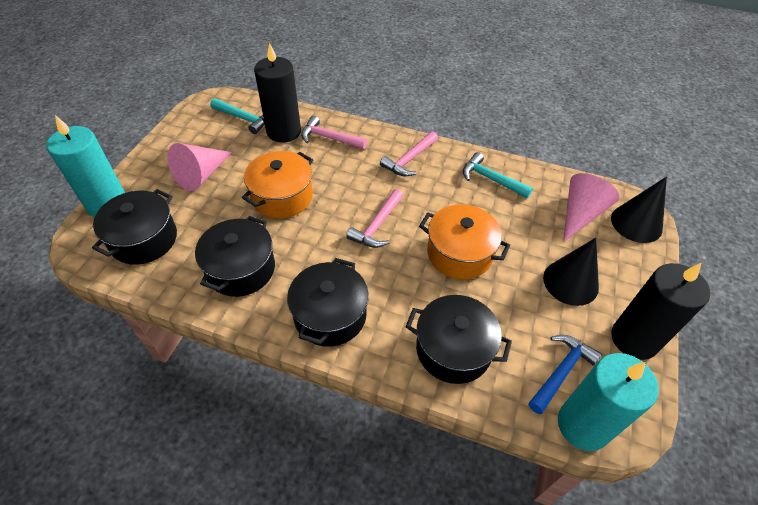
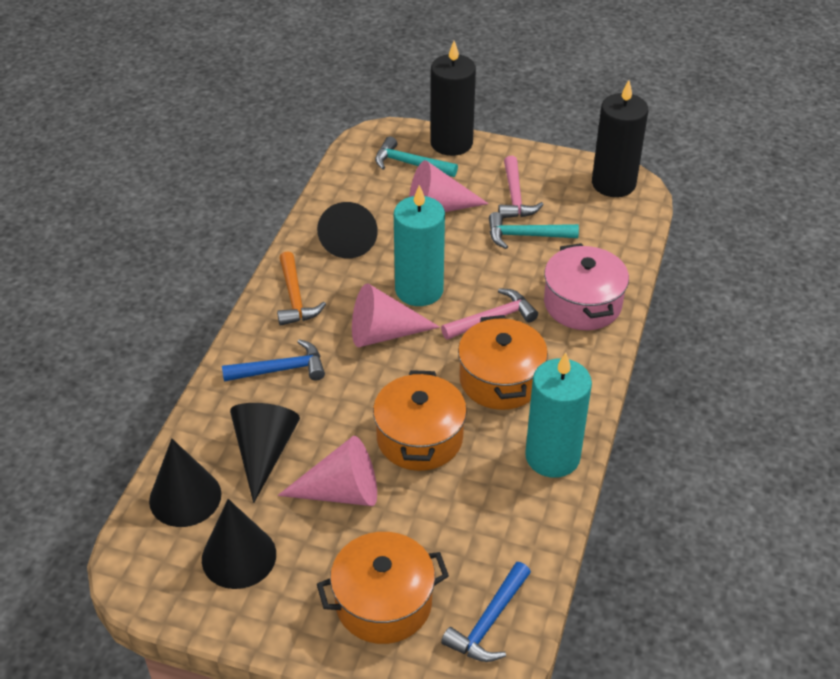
black cone: [543,238,599,306] [611,177,667,243] = 2 -> [149,438,221,527] [202,499,276,589] [230,403,300,503] [317,202,378,259] = 4
black pot: [92,189,177,265] [195,216,275,297] [287,258,369,347] [406,295,512,384] = 4 -> none = 0
blue hammer: [528,335,602,414] = 1 -> [222,339,325,381] [441,562,531,662] = 2
orange hammer: none = 0 -> [277,251,326,326] = 1
orange pot: [242,151,313,219] [419,205,510,279] = 2 -> [317,532,449,644] [373,370,467,471] [458,315,548,410] = 3
pink cone: [167,143,232,191] [563,173,619,242] = 2 -> [277,436,377,506] [352,283,440,347] [409,160,489,212] = 3
pink hammer: [301,116,367,149] [346,189,403,248] [380,131,438,176] = 3 -> [441,288,538,340] [498,156,544,218] = 2
pink pot: none = 0 -> [544,243,629,330] = 1

